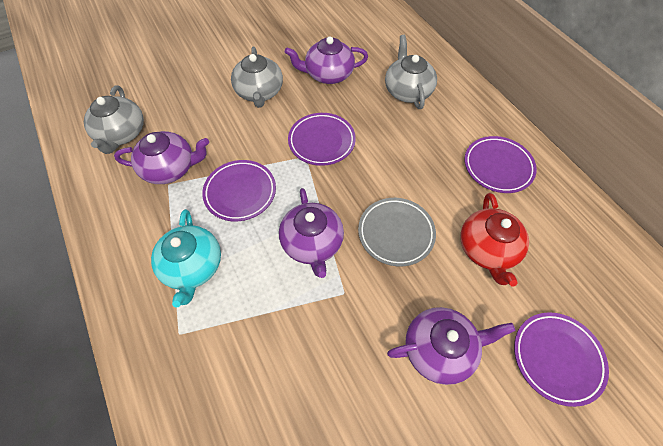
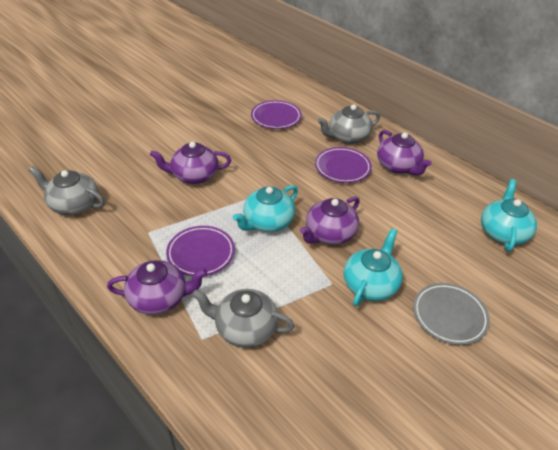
purple plate: [202,160,276,221] [288,113,356,166] [465,136,537,193] [514,312,609,407] = 4 -> [166,226,235,276] [251,100,302,129] [315,147,372,183] = 3
red teapot: [460,193,529,286] = 1 -> none = 0
turquoise teapot: [151,209,221,307] = 1 -> [233,185,298,232] [344,228,403,307] [481,179,537,251] = 3

